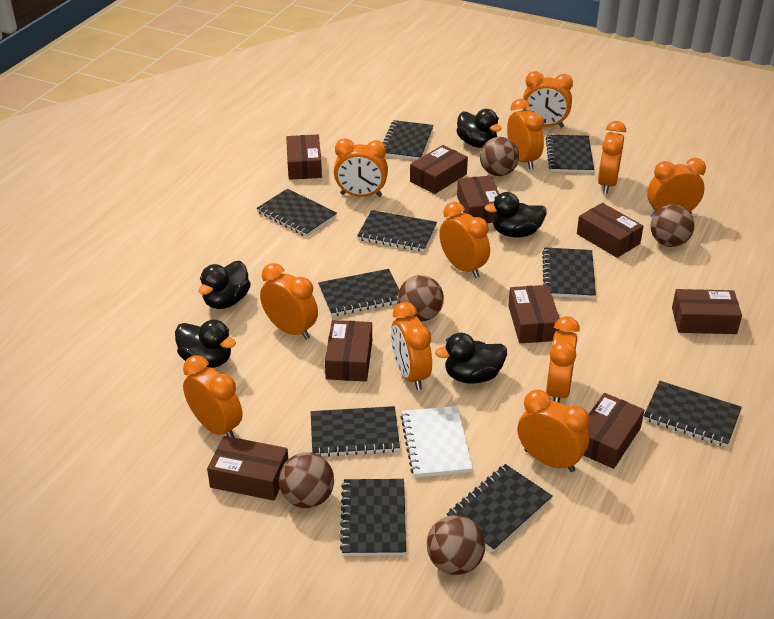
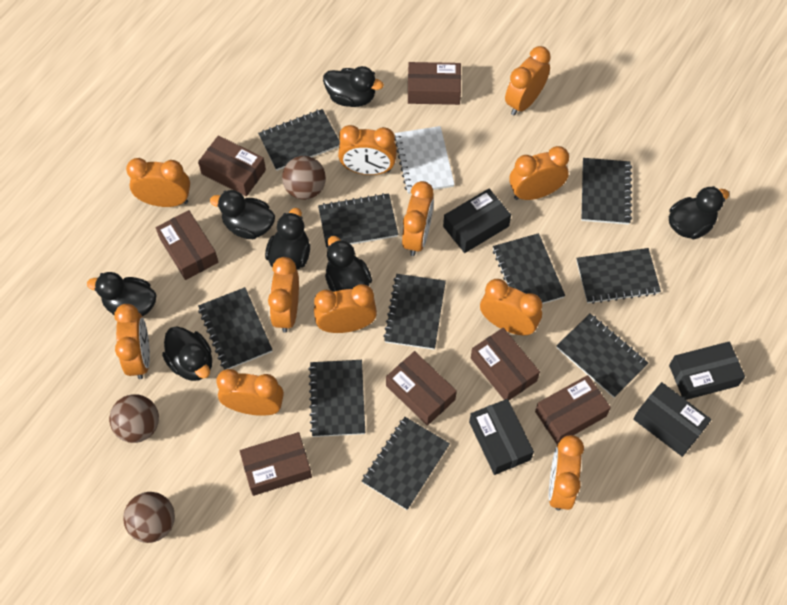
black box: none = 0 -> [443,189,511,253] [469,399,534,475] [633,382,712,457] [669,341,745,400] = 4
black duck: [175,320,236,368] [198,261,251,309] [435,333,507,384] [456,109,501,148] [484,192,547,238] = 5 -> [87,272,156,317] [162,326,212,381] [210,190,275,239] [265,208,310,270] [323,66,384,107] [325,236,372,292] [669,186,729,239] = 7
brown ball: [279,452,334,508] [398,275,444,321] [427,515,485,575] [480,137,519,176] [650,204,695,247] = 5 -> [109,394,159,443] [123,492,175,543] [282,156,326,200] = 3
brown box: [207,436,288,501] [286,135,322,180] [325,320,372,382] [410,145,468,194] [457,175,499,223] [508,285,559,343] [577,203,644,258] [583,393,645,469] [672,289,742,334] = 9 -> [156,210,219,280] [198,135,266,197] [240,432,312,496] [386,351,457,426] [408,62,461,105] [471,328,540,400] [535,375,611,444] = 7

